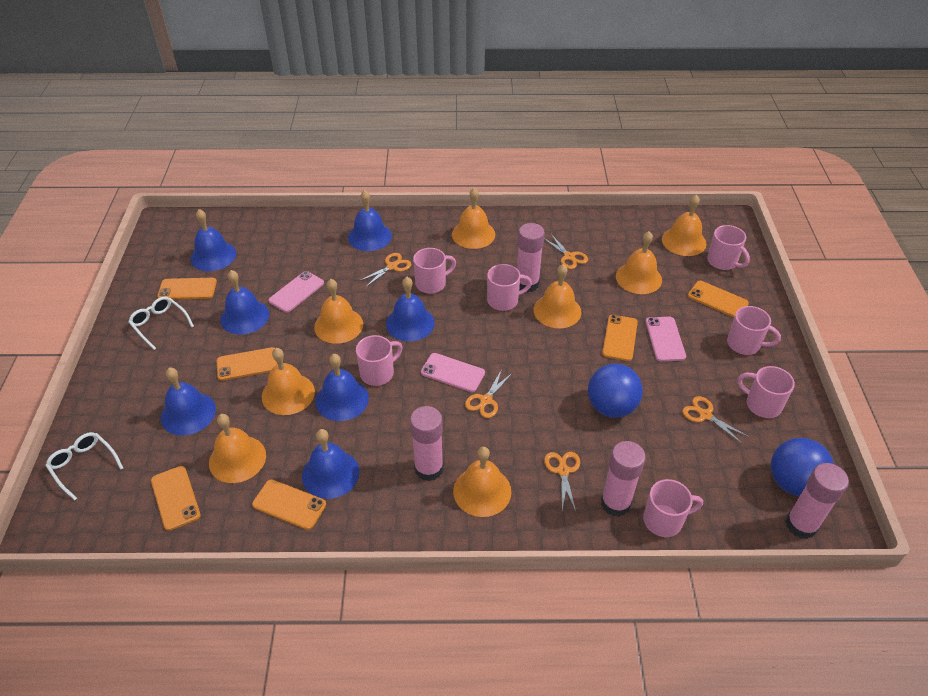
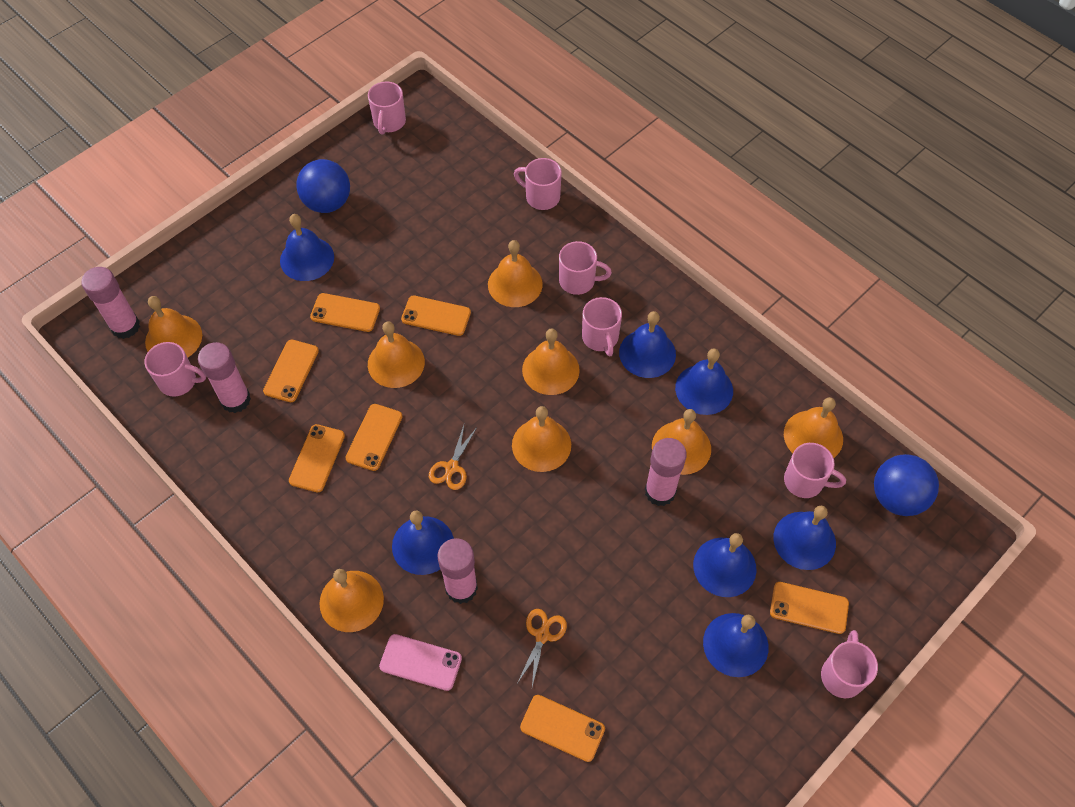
orange phone: [151,466,201,531] [157,278,217,300] [216,347,277,381] [252,479,326,530] [602,315,638,361] [688,281,749,317] = 6 -> [263,339,319,402] [289,424,345,492] [310,293,380,332] [345,404,403,471] [401,295,471,336] [520,695,605,762] [770,582,849,634] = 7
orange scissors: [359,253,411,287] [465,369,512,418] [544,234,588,269] [544,452,580,512] [682,396,749,444] = 5 -> [429,425,476,490] [518,609,567,687] = 2
pink phone: [269,271,324,313] [421,353,485,392] [645,317,686,361] = 3 -> [379,634,462,691] = 1
white glasses: [45,432,123,500] [128,297,194,350] = 2 -> none = 0

